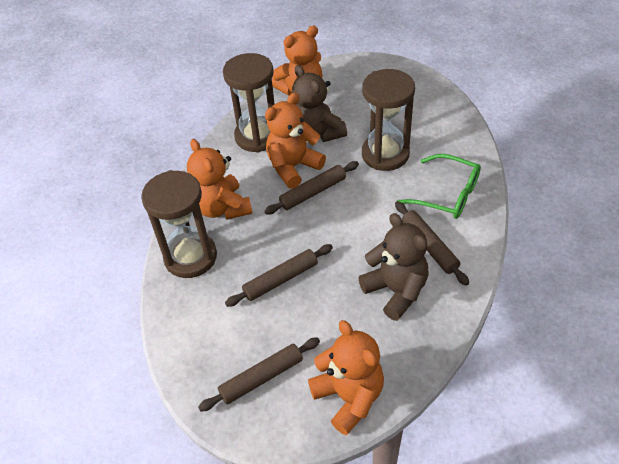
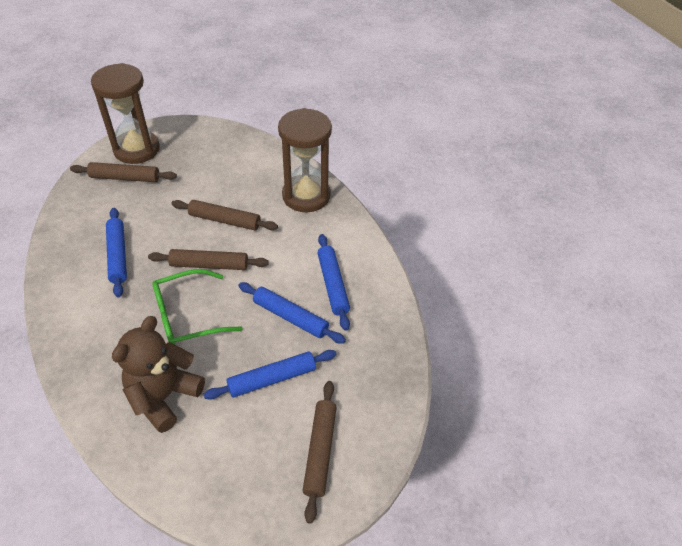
blue rolling pin: none = 0 -> [106,208,127,297] [204,350,336,400] [238,282,346,344] [318,234,350,331] = 4
brown hourglass: [141,170,217,278] [223,53,275,153] [362,69,415,171] = 3 -> [91,63,160,164] [278,108,332,212] = 2
brown teddy bear: [292,65,347,142] [358,213,428,321] = 2 -> [112,316,205,433] = 1
orange teddy bear: [187,139,252,220] [265,92,326,189] [272,26,322,96] [308,320,384,435] = 4 -> none = 0

